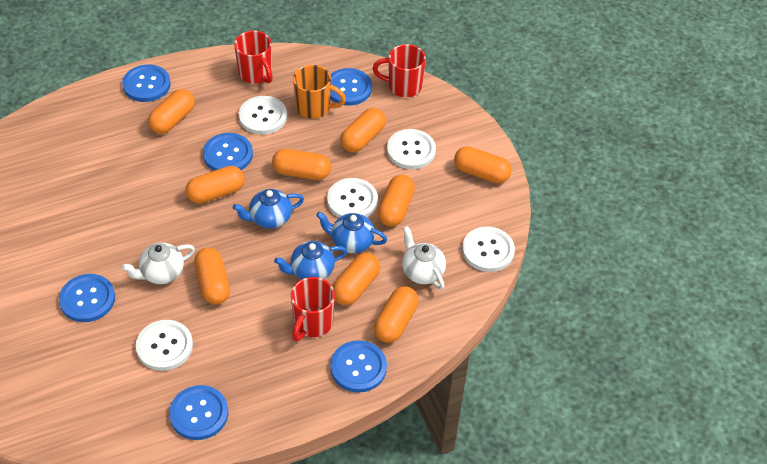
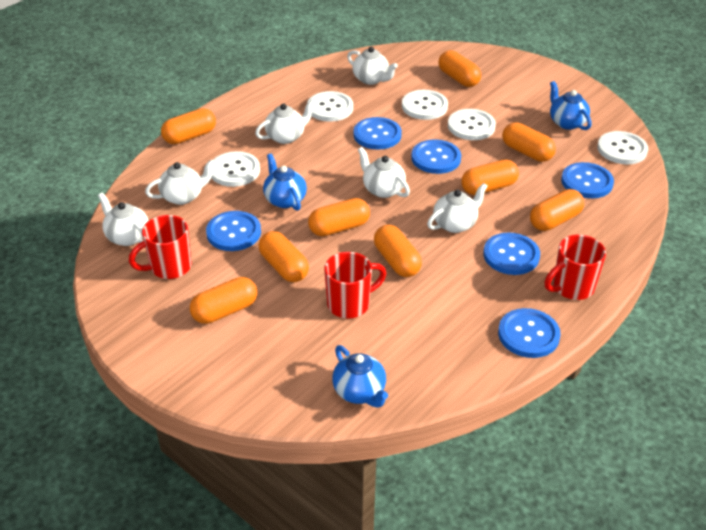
orange mug: [293,65,346,119] = 1 -> none = 0
white teapot: [121,243,195,284] [402,226,446,290] = 2 -> [98,193,149,246] [145,159,215,205] [255,100,315,144] [347,47,398,85] [358,147,410,198] [427,183,488,233] = 6

